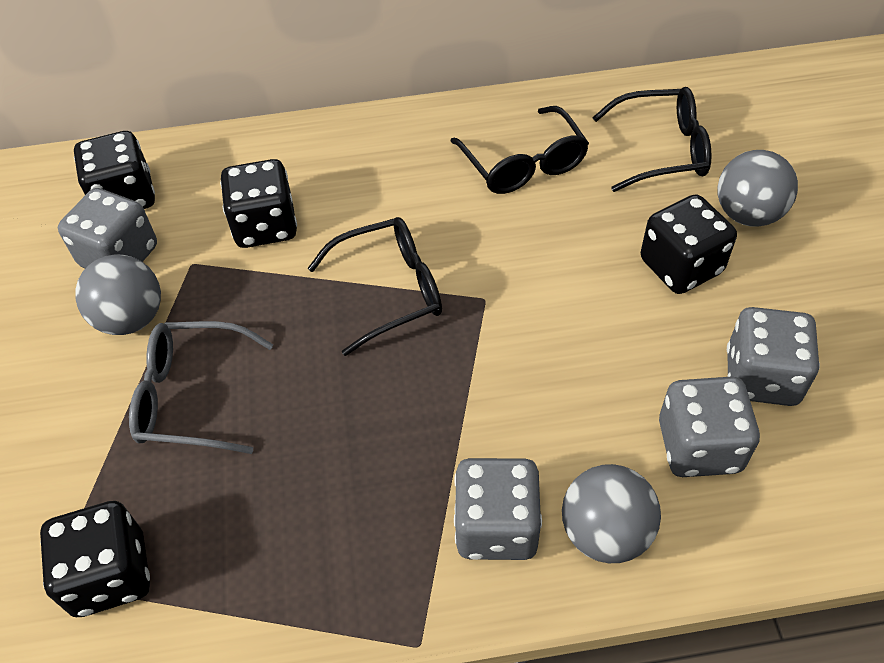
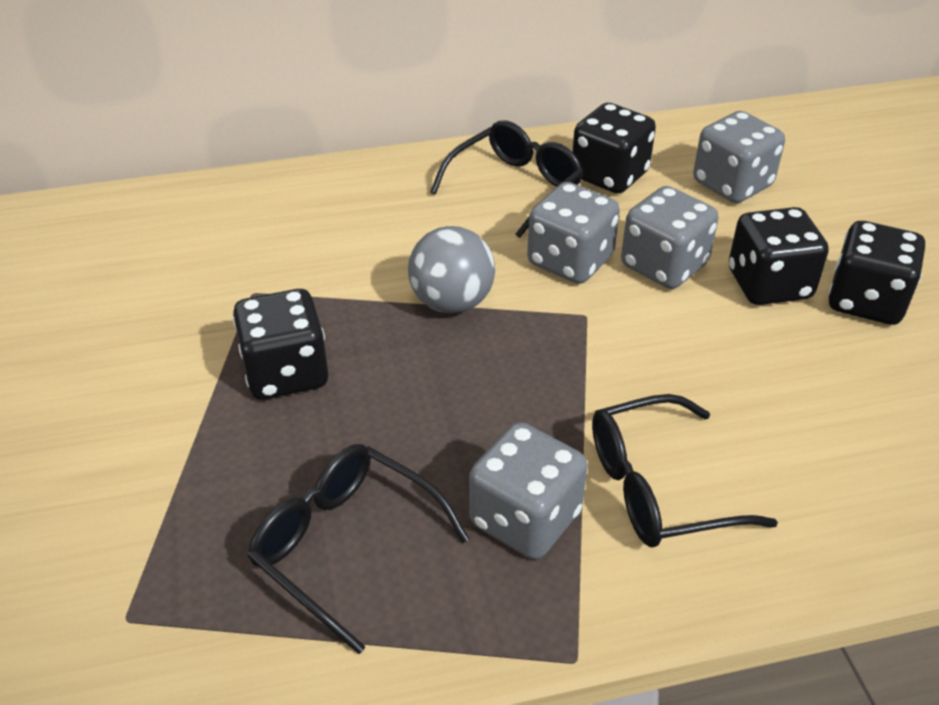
grey ball: [75,254,161,335] [562,464,661,563] [717,150,798,227] = 3 -> [408,226,495,314] = 1
grey glasses: [129,321,273,454] = 1 -> none = 0

